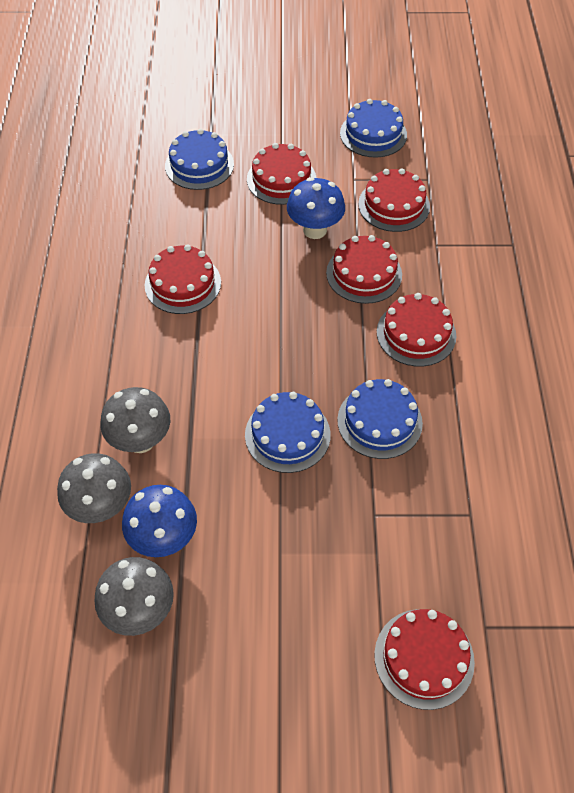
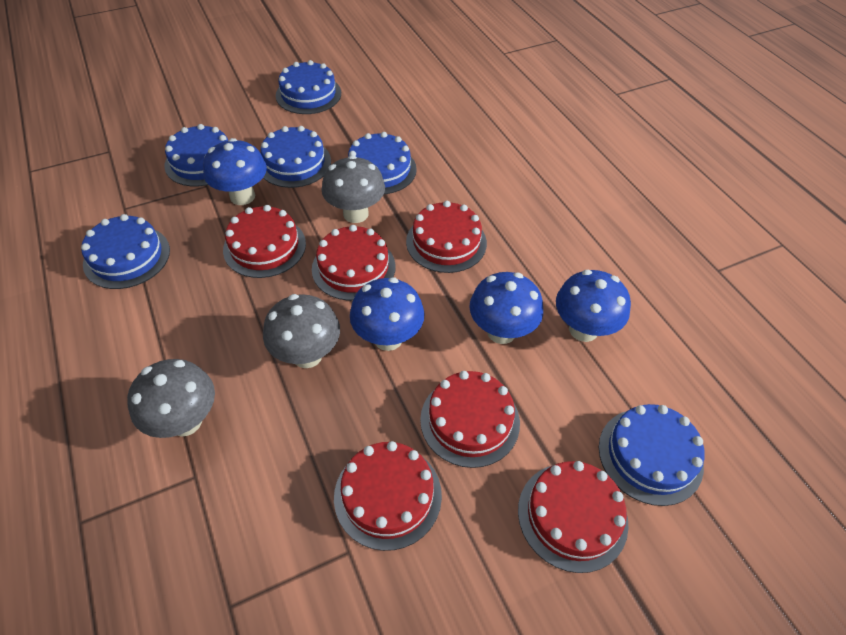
blue cake: [165,129,234,190] [245,392,331,473] [337,379,423,459] [340,99,407,158] = 4 -> [81,214,170,289] [164,124,228,186] [261,126,331,188] [276,60,341,114] [348,132,417,194] [599,404,705,506] = 6
blue mushroom: [122,485,197,557] [287,177,345,239] = 2 -> [203,138,267,205] [350,277,425,351] [469,272,543,344] [556,270,631,342] = 4

